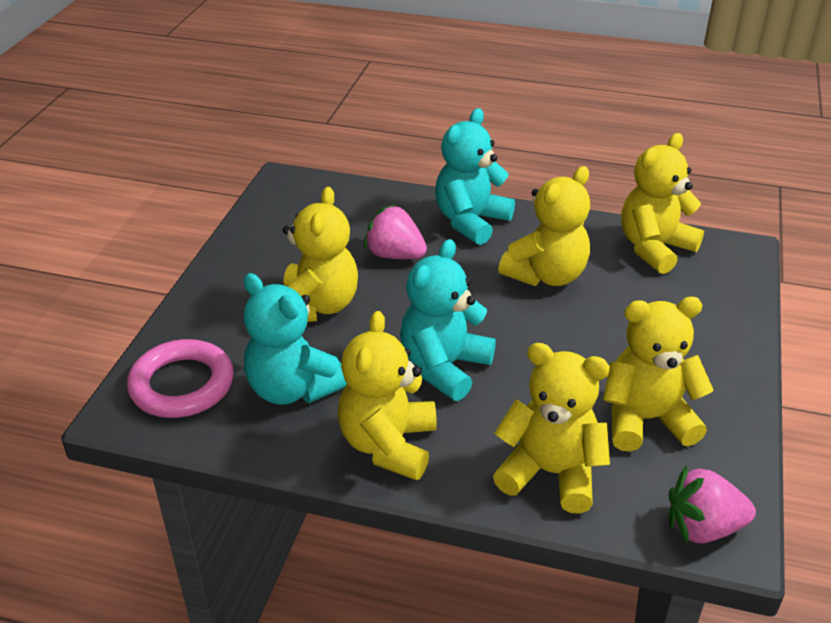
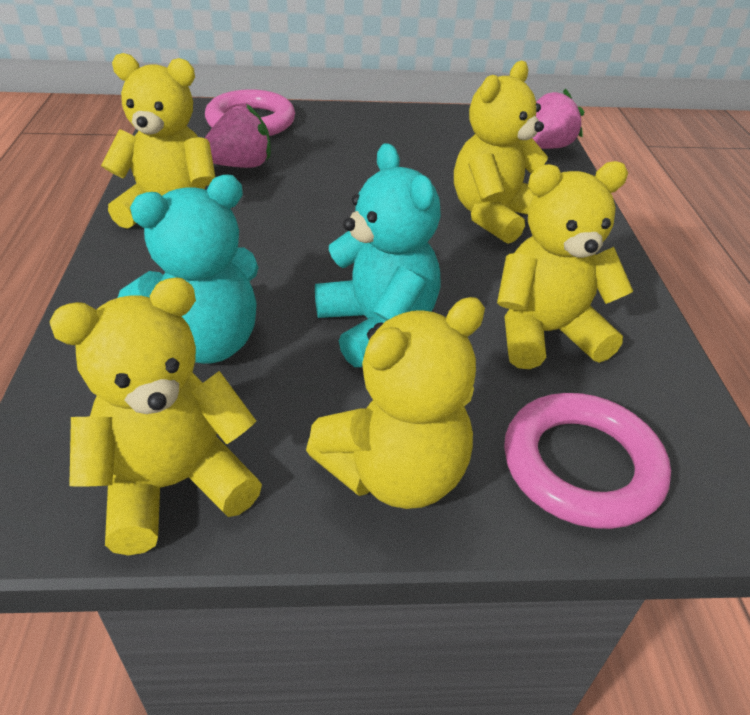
pink ring: [127,339,234,418] = 1 -> [205,89,295,136] [504,393,671,529] = 2
turquoise teddy bear: [244,273,347,405] [400,239,496,401] [435,108,515,245] = 3 -> [118,175,259,364] [315,143,441,367] = 2
yellow teddy bear: [283,187,358,322] [337,311,437,480] [493,343,610,514] [498,166,590,286] [603,297,714,452] [621,133,704,274] = 6 -> [49,277,262,556] [101,53,215,229] [306,297,485,509] [454,61,548,244] [497,161,633,369] = 5

